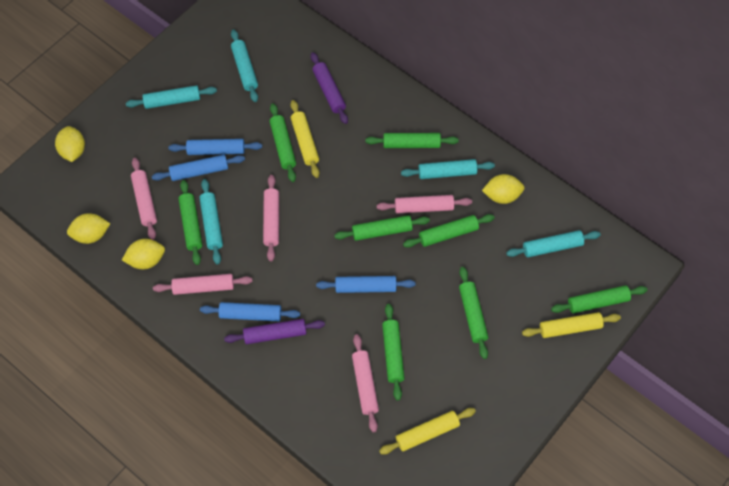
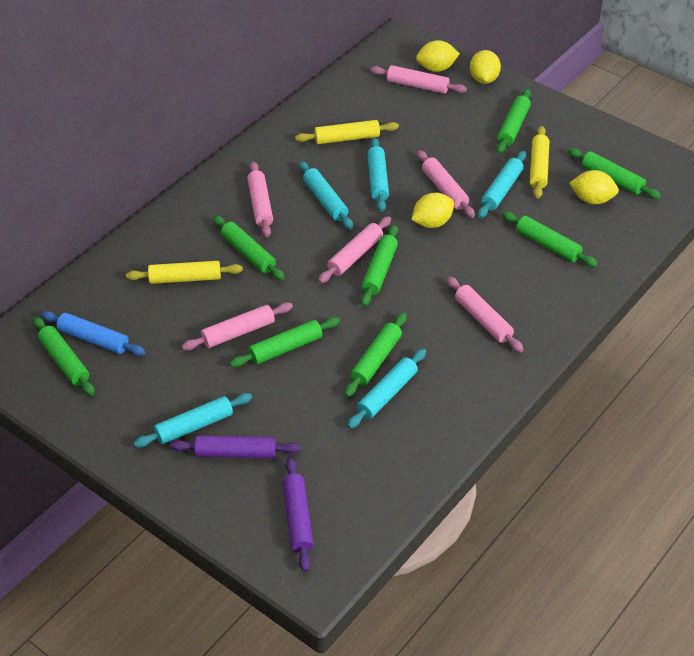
blue rolling pin: [152,155,245,181] [169,139,262,155] [200,302,300,321] [316,276,416,293] = 4 -> [41,311,145,356] = 1
pink rolling pin: [131,158,157,240] [153,274,253,295] [263,175,279,261] [352,334,379,432] [377,195,472,213] = 5 -> [182,302,293,350] [247,161,273,237] [318,216,391,283] [370,65,467,94] [417,150,475,218] [446,277,524,352] = 6

